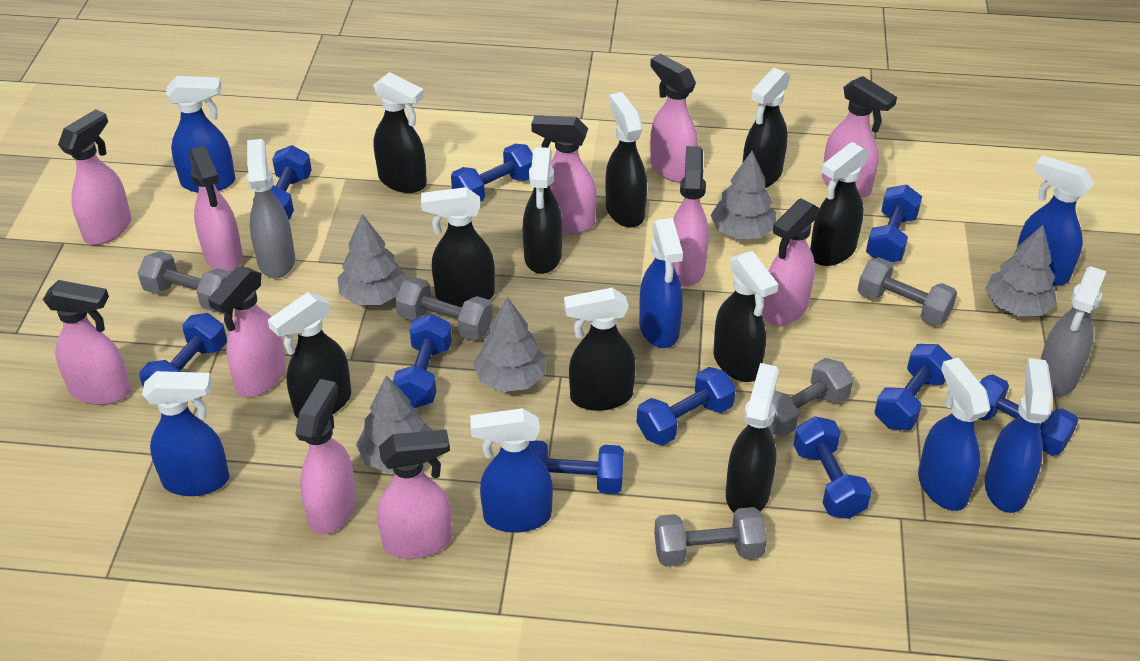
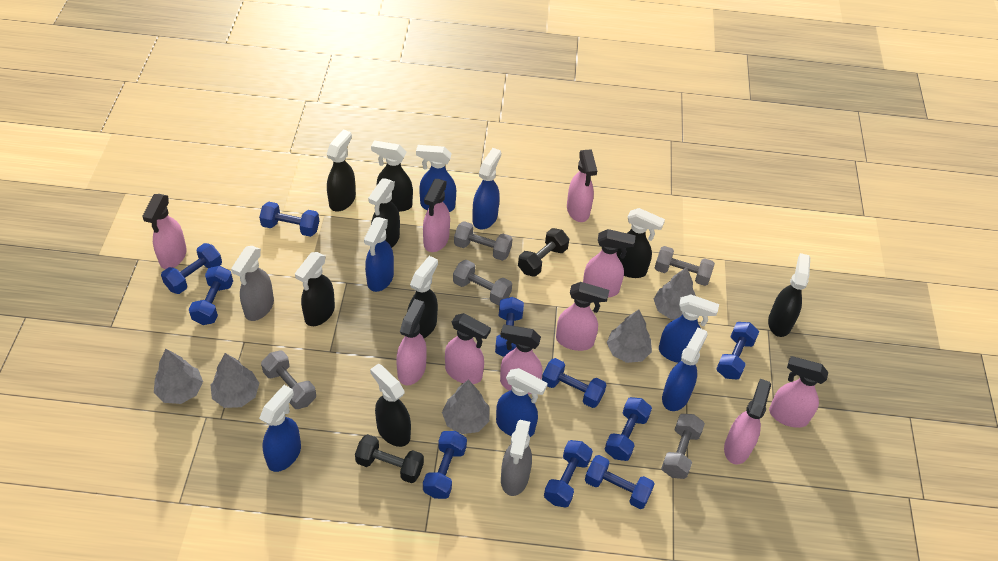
black dumbbell: none = 0 -> [355,434,424,483] [518,228,569,277] = 2
black spray bottle: [268,292,351,418] [373,72,427,193] [421,187,495,307] [523,147,562,274] [564,288,636,411] [606,92,647,228] [713,251,778,382] [726,363,779,513] [743,68,790,188] [810,142,870,266] = 10 -> [295,252,335,326] [326,129,356,211] [368,178,400,248] [370,364,411,447] [371,140,413,212] [407,256,438,338] [616,208,665,278] [768,253,810,337] = 8
pink spray bottle: [43,280,131,405] [58,109,131,245] [188,145,243,272] [208,266,286,397] [295,379,356,535] [377,430,452,559] [531,115,597,234] [650,54,698,183] [673,146,709,286] [762,198,819,325] [822,76,897,198] = 11 -> [142,194,187,269] [396,299,427,385] [423,179,450,252] [445,313,491,384] [500,325,542,394] [556,282,609,351] [567,150,597,222] [583,229,636,298] [724,379,771,465] [769,356,828,428] = 10

